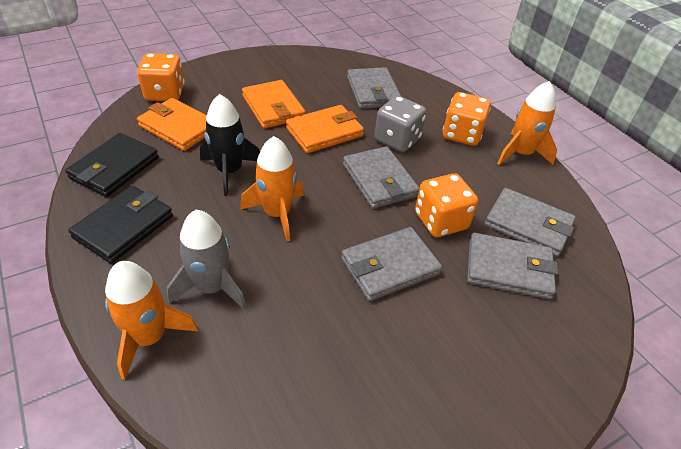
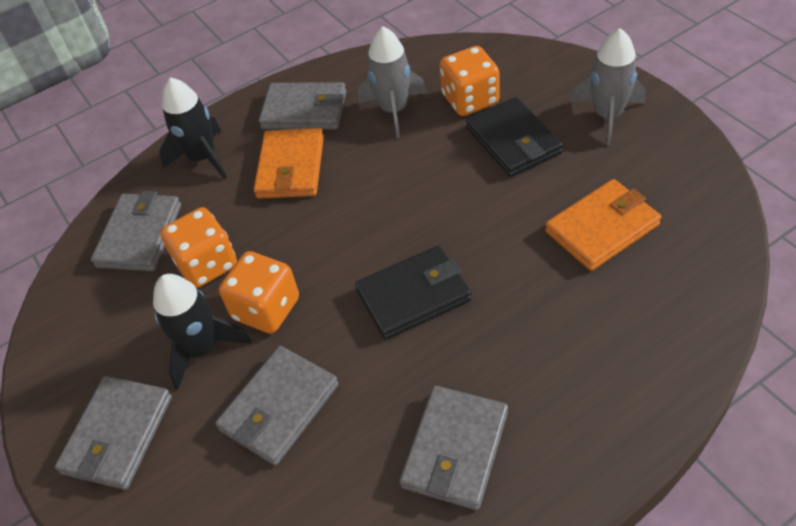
black rocket: [200,94,260,196] = 1 -> [153,274,251,390] [159,77,227,179] = 2
grey dice: [375,96,427,152] = 1 -> none = 0
grey rocket: [167,210,247,310] = 1 -> [358,26,426,138] [571,28,646,145] = 2
orange rocket: [105,261,198,380] [240,136,304,241] [497,81,557,165] = 3 -> none = 0
orange wallet: [137,98,207,151] [242,80,306,128] [286,105,364,153] = 3 -> [254,128,324,198] [545,179,661,271] = 2

